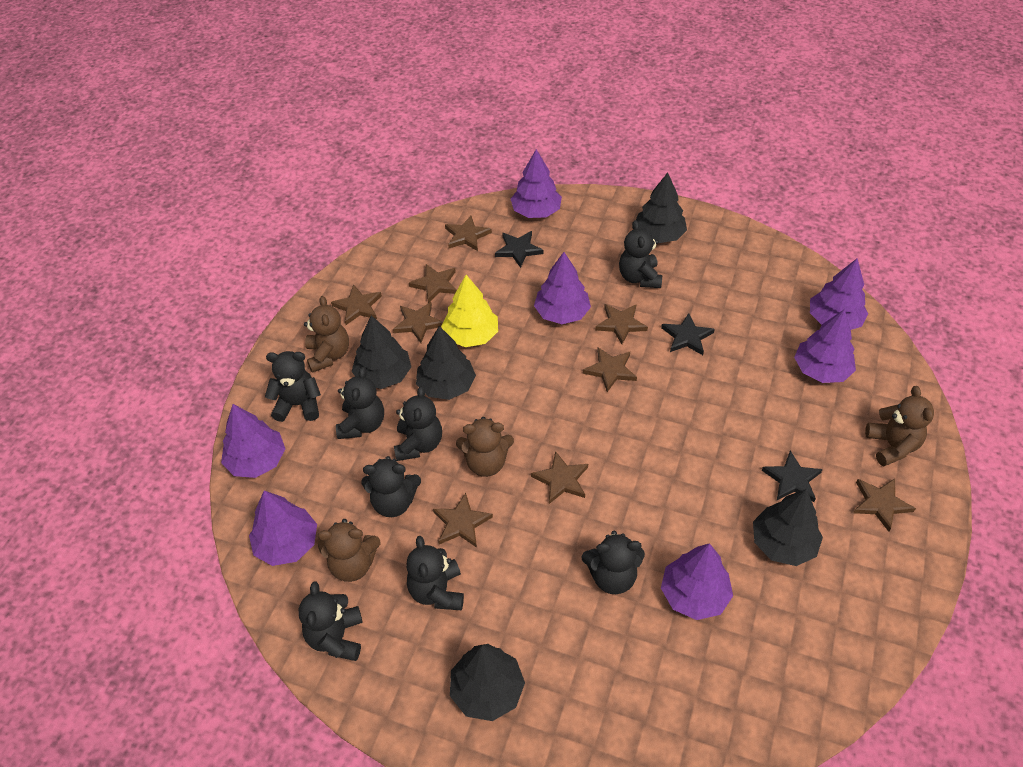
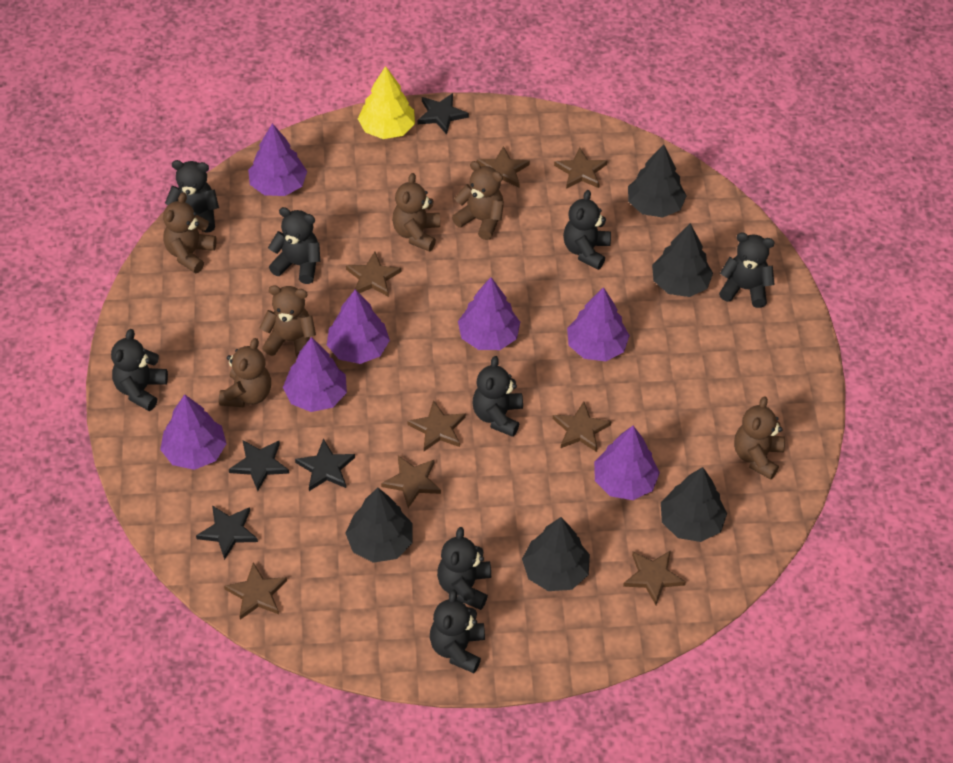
black star: [495,231,543,268] [661,313,715,355] [762,451,823,502] = 3 -> [196,506,258,560] [229,440,289,491] [295,439,355,491] [417,93,469,134] = 4
brown star: [331,284,382,325] [393,302,443,343] [409,264,457,303] [433,493,493,548] [445,216,492,251] [531,451,588,504] [583,348,637,392] [595,304,648,344] [853,478,916,532] = 9 -> [224,562,287,620] [346,252,401,297] [381,456,441,508] [407,400,466,451] [477,146,530,188] [553,402,611,452] [554,147,607,189] [623,551,686,605] = 8
brown teddy bear: [304,296,349,373] [318,519,381,582] [456,417,514,477] [865,386,934,466] = 4 -> [163,192,217,273] [219,338,271,408] [260,285,316,357] [392,173,440,252] [452,161,504,240] [734,396,785,480] = 6

